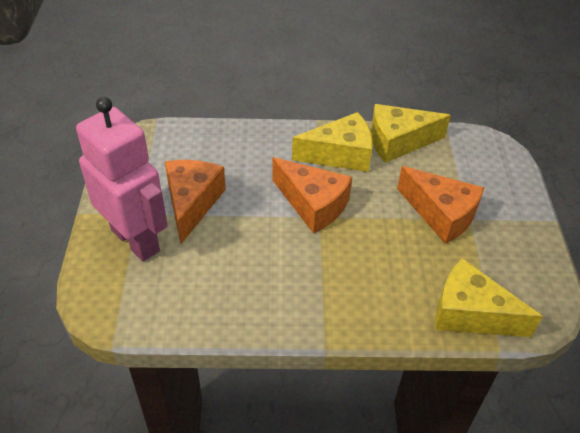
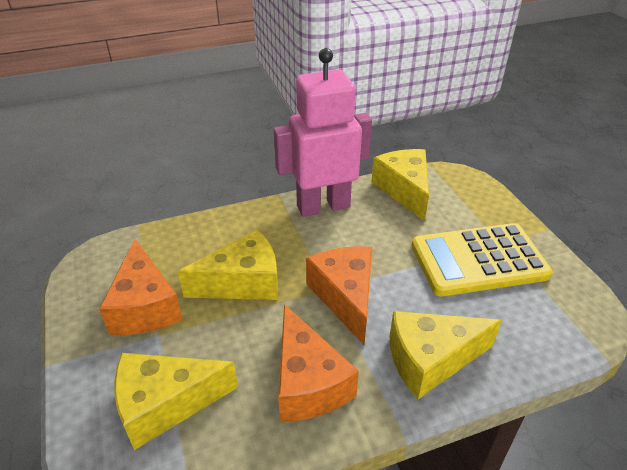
yellow calculator: none = 0 -> [411,223,553,296] = 1
yellow cheese: [292,112,373,172] [371,104,451,163] [435,258,543,337] = 3 -> [114,353,238,450] [178,229,278,300] [371,149,429,222] [390,311,502,399] = 4

